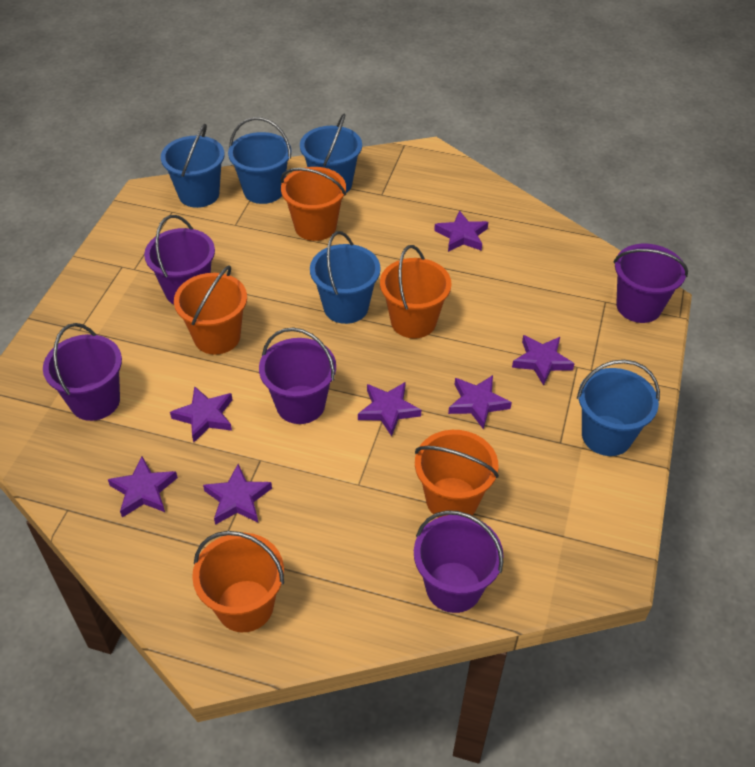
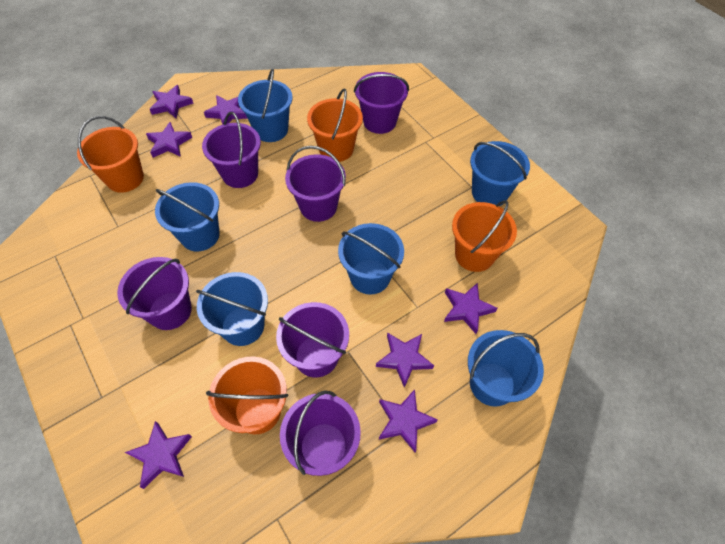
blue bucket: [161,124,225,208] [228,117,291,204] [300,114,362,193] [310,231,381,324] [577,360,660,456] = 5 -> [155,182,220,251] [196,272,268,346] [238,69,292,142] [338,223,404,295] [468,330,544,407] [470,141,530,206] = 6
orange bucket: [174,265,247,355] [192,531,284,632] [281,167,346,241] [380,245,452,338] [415,430,499,518] = 5 -> [77,116,144,193] [206,356,288,434] [307,88,363,162] [452,200,517,272] = 4
purple bucket: [43,323,122,421] [144,215,215,304] [259,328,336,424] [414,510,504,613] [614,244,688,323] = 5 -> [117,257,192,330] [202,112,261,188] [276,302,349,378] [280,390,361,476] [285,145,346,222] [354,72,409,134] = 6

